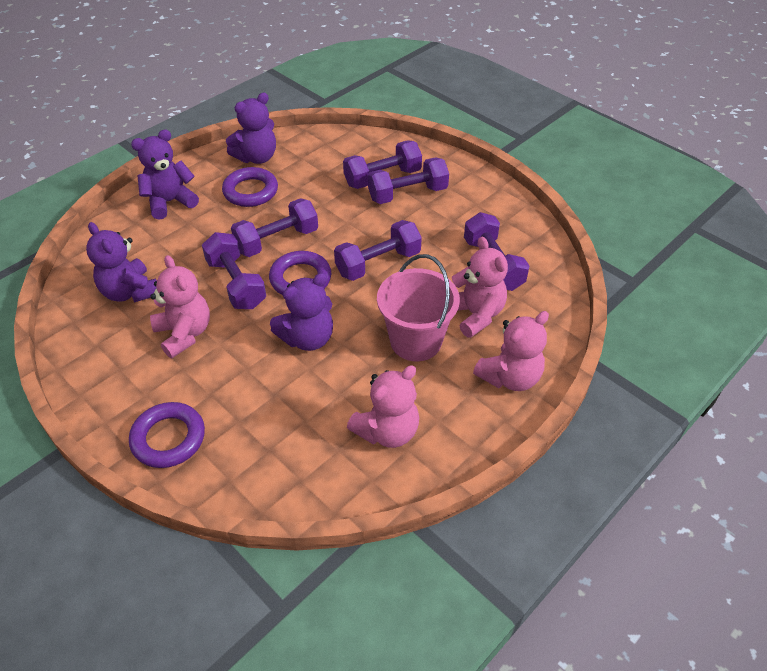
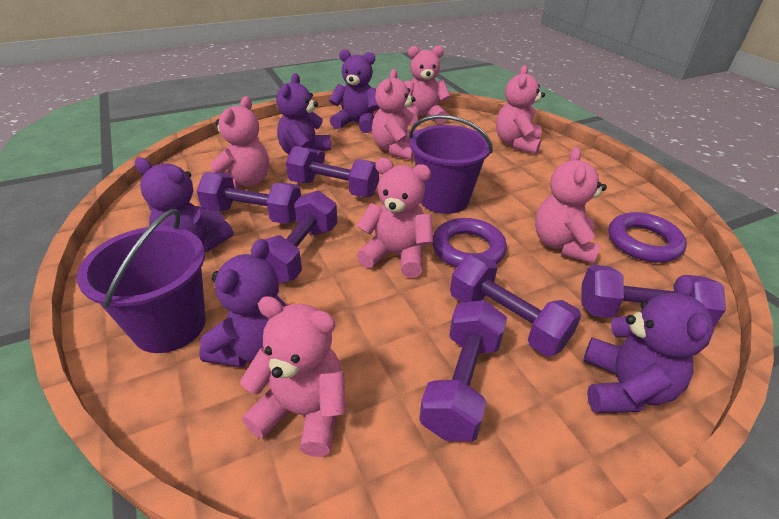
pink bucket: [377,254,460,361] = 1 -> none = 0
pink teddy bear: [150,255,210,358] [347,365,419,448] [452,237,508,338] [473,311,549,391] = 4 -> [210,96,269,190] [240,296,346,457] [357,158,433,278] [372,69,418,160] [404,46,451,125] [496,65,545,154] [535,147,607,264] = 7
purple bucket: none = 0 -> [77,209,206,353] [409,115,493,214] = 2
purple ring: [129,402,205,468] [222,167,278,207] [269,251,331,295] = 3 -> [432,218,507,268] [608,212,687,263] = 2
purple teddy bear: [86,222,157,302] [131,130,199,220] [226,93,276,164] [270,273,333,351] = 4 -> [135,158,233,252] [199,239,287,368] [276,73,331,164] [329,49,379,133] [583,275,714,413] = 5

